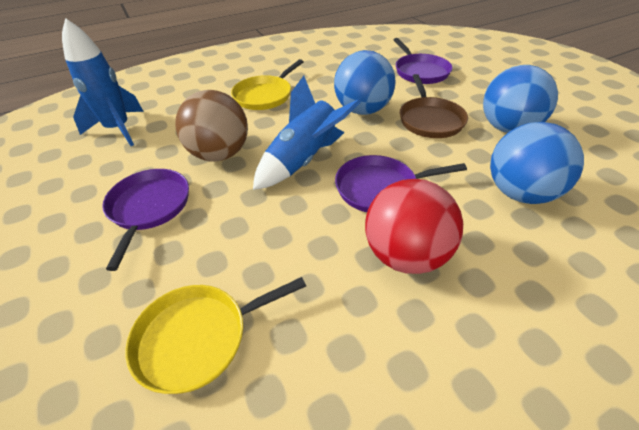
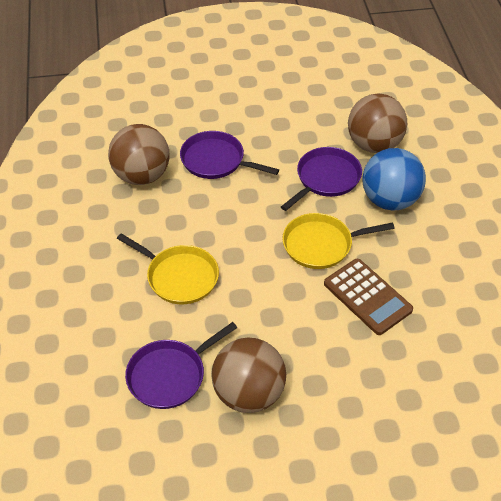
blue ball: [334,50,396,115] [483,65,558,133] [490,122,584,204] = 3 -> [363,148,426,211] = 1
blue rocket: [62,18,144,146] [253,76,361,190] = 2 -> none = 0
brown ball: [175,90,248,162] = 1 -> [108,124,169,185] [211,337,286,413] [348,94,407,153] = 3
brown calculator: none = 0 -> [324,259,413,335] = 1
brown pan: [400,74,468,138] = 1 -> none = 0
red ball: [365,179,463,274] = 1 -> none = 0

